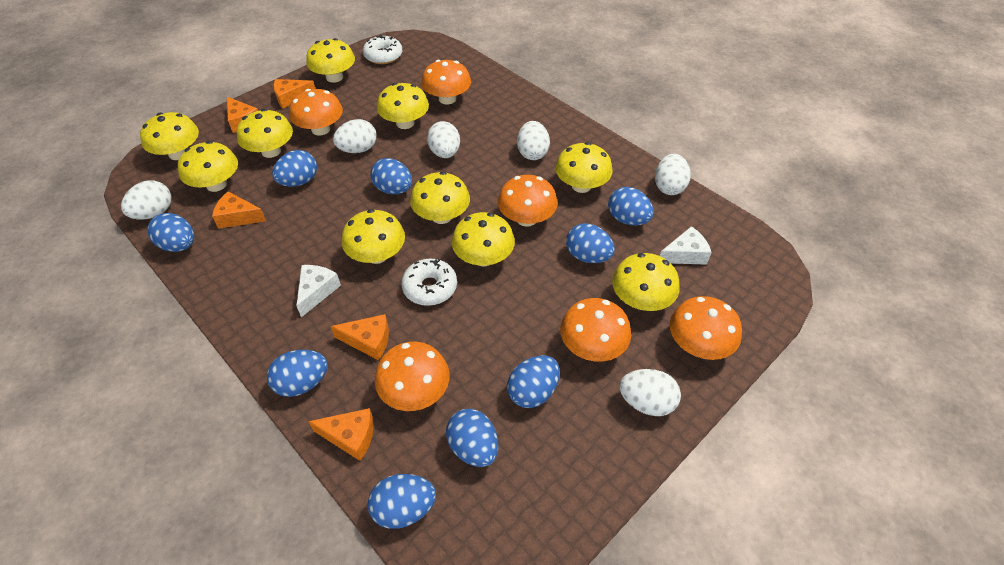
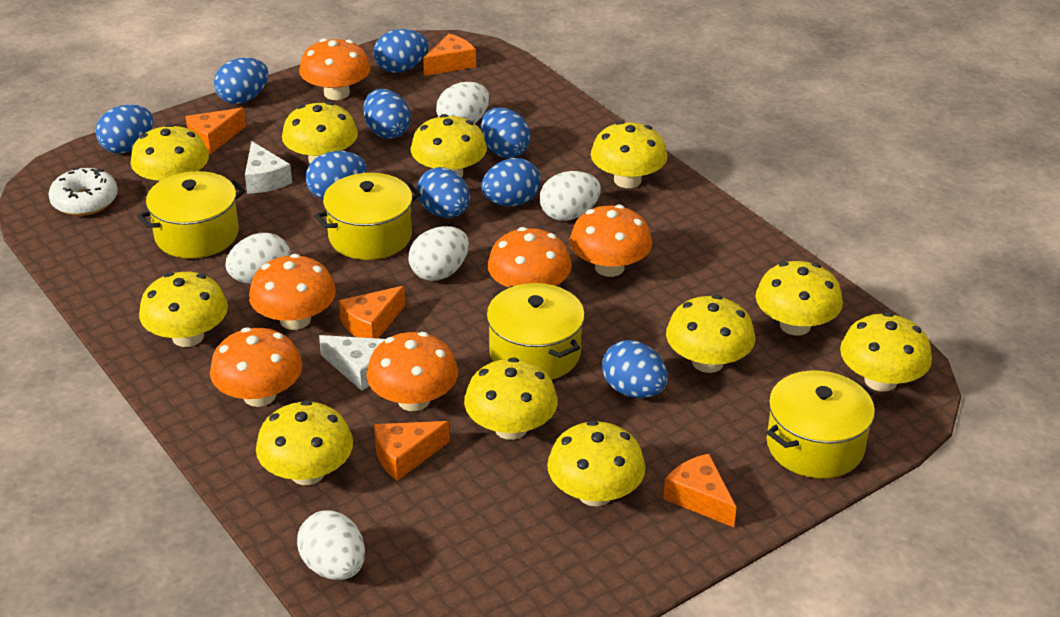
white donut: [363,35,403,64] [401,259,457,306] = 2 -> [48,168,118,216] = 1
white egg: [121,180,172,220] [333,119,377,153] [427,121,460,158] [517,121,550,160] [619,369,681,416] [655,154,691,195] = 6 -> [225,233,291,284] [297,510,365,580] [408,226,469,281] [436,82,489,124] [540,171,601,221] = 5
yellow mushroom: [140,112,199,160] [178,141,238,192] [237,109,293,158] [306,38,355,83] [342,209,405,264] [377,83,429,129] [410,172,470,224] [452,212,515,266] [555,142,613,193] [612,253,680,311] = 10 -> [131,124,209,181] [139,272,228,347] [256,400,353,485] [282,102,358,164] [411,114,487,177] [464,357,558,440] [547,420,645,507] [591,121,667,188] [666,295,755,373] [756,261,843,335] [840,312,932,392] = 11
yellow pot: none = 0 -> [138,171,246,259] [315,173,421,260] [487,283,585,380] [766,371,875,478] = 4

